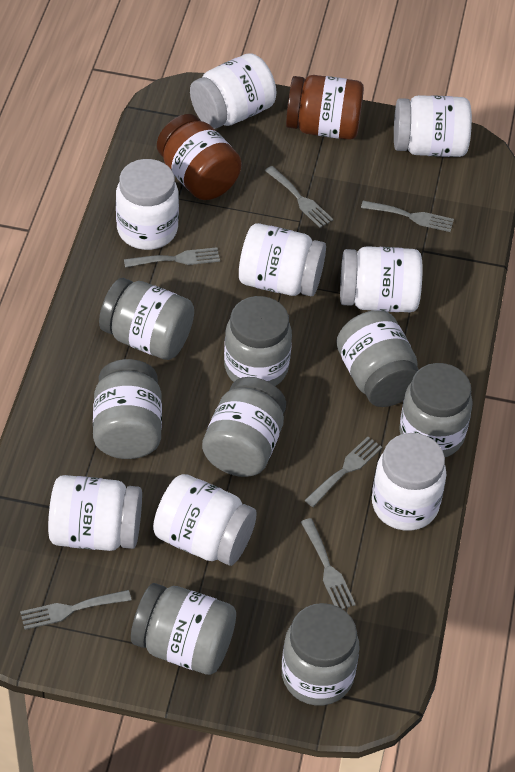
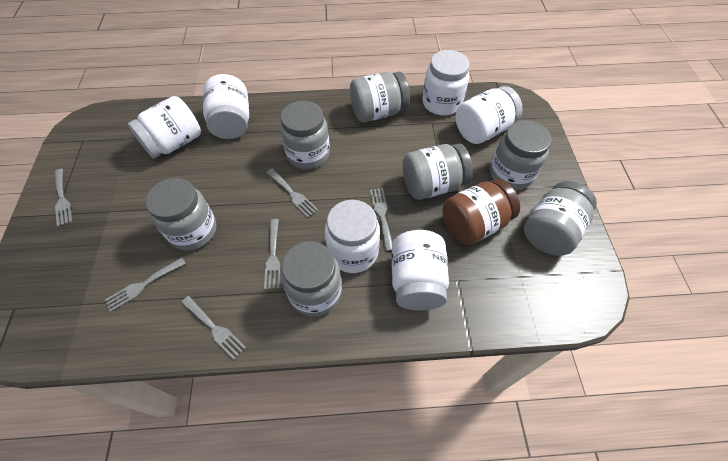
brown jar: [157,114,242,200] [286,75,364,140] = 2 -> [442,179,520,245] = 1
grey jar: [93,359,162,459] [99,278,194,360] [131,583,236,675] [202,377,286,477] [224,296,292,386] [282,603,360,706] [336,310,419,407] [399,363,473,457] = 8 -> [146,178,216,250] [280,101,330,169] [281,241,342,316] [350,72,410,122] [403,144,473,200] [490,120,552,190] [524,181,597,256] = 7
white jar: [48,475,142,551] [116,159,179,250] [153,474,257,566] [190,53,276,129] [239,223,326,296] [340,246,423,312] [372,433,446,531] [394,95,472,157] = 8 -> [128,96,201,158] [203,74,249,139] [325,200,380,273] [391,230,449,311] [422,50,470,116] [456,86,523,144] = 6

